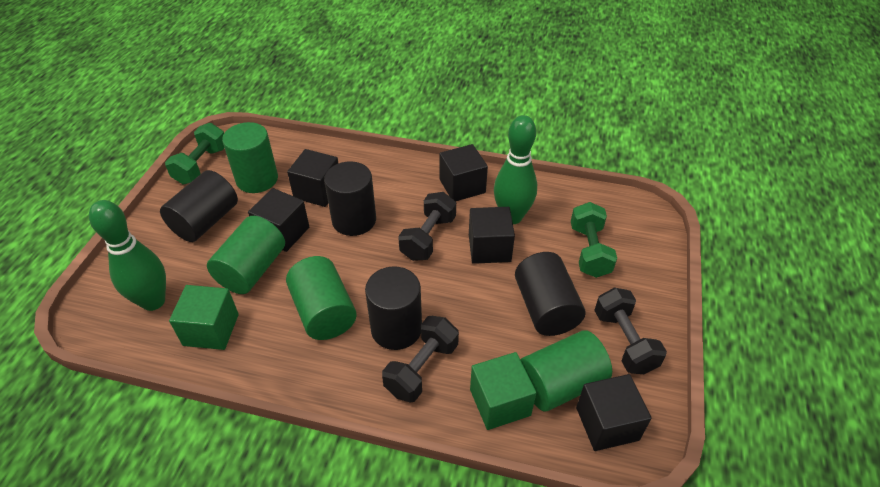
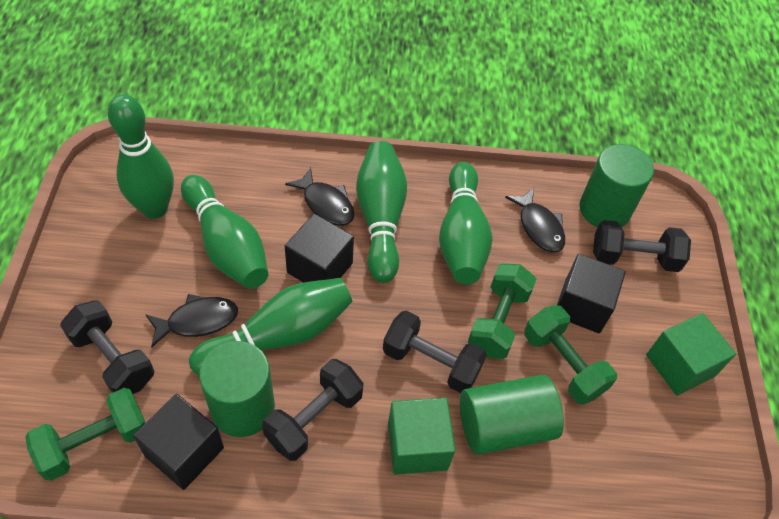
black cube: [248,188,309,252] [287,149,339,207] [440,144,488,201] [469,207,515,264] [576,374,652,451] = 5 -> [133,394,224,490] [285,214,354,283] [557,254,626,333] = 3
black cylinder: [160,170,238,242] [324,161,376,236] [365,266,422,350] [515,252,586,336] = 4 -> none = 0
black dumbbell: [382,316,459,402] [398,192,456,261] [594,287,667,374] = 3 -> [60,301,154,394] [262,359,363,461] [383,311,486,393] [593,220,691,272] = 4
black fish: none = 0 -> [145,294,238,348] [285,168,355,226] [505,188,565,252] = 3
green bowling pin: [89,200,166,311] [494,115,537,224] = 2 -> [108,95,174,219] [181,175,268,289] [189,278,352,375] [356,141,407,283] [439,162,492,284] = 5
green cylinder: [207,216,285,294] [222,122,278,193] [286,256,357,340] [520,330,612,412] = 4 -> [199,341,275,437] [460,375,564,455] [580,144,654,227] = 3
green dumbbell: [165,123,224,184] [571,202,617,278] = 2 -> [25,388,146,481] [468,264,536,359] [524,305,617,405] = 3

